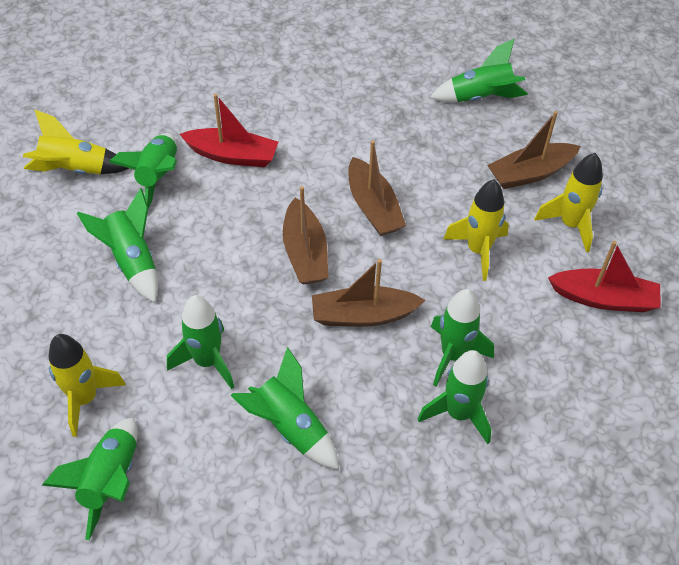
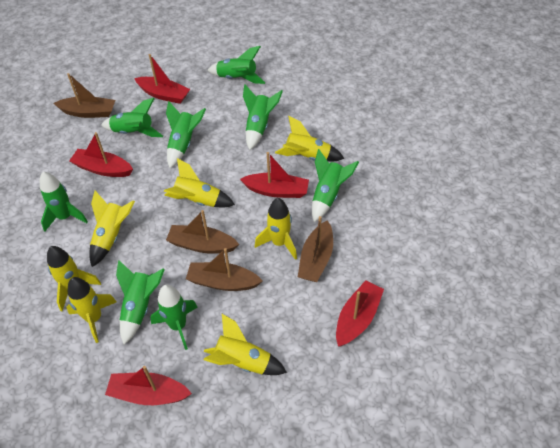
red boat: [180,94,278,167] [548,241,661,312] = 2 -> [69,132,133,177] [105,366,192,405] [134,54,190,104] [240,152,309,198] [336,280,384,346] = 5
yellow rocket: [23,109,129,174] [48,334,126,437] [443,179,509,281] [534,153,603,253] = 4 -> [47,246,101,311] [66,277,117,343] [89,191,135,267] [164,158,235,207] [204,314,287,375] [255,198,297,260] [275,116,344,161] = 7

